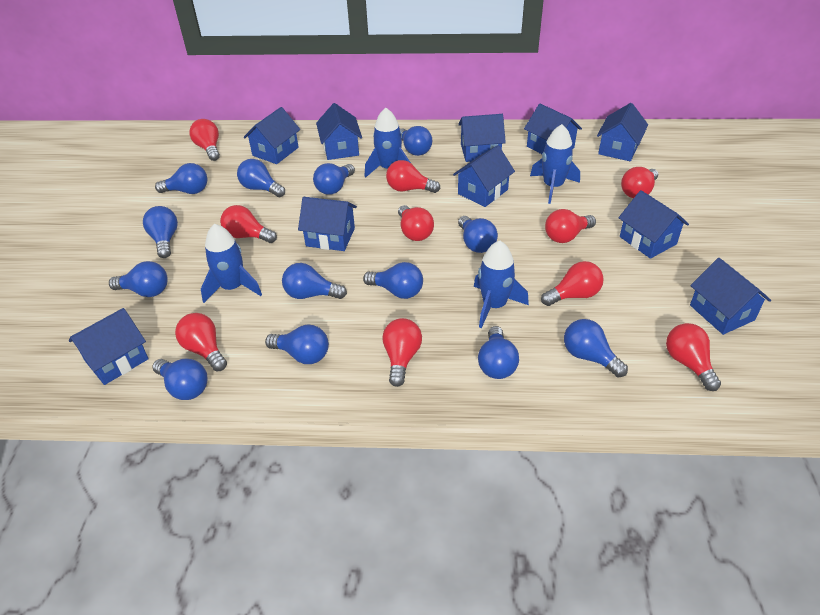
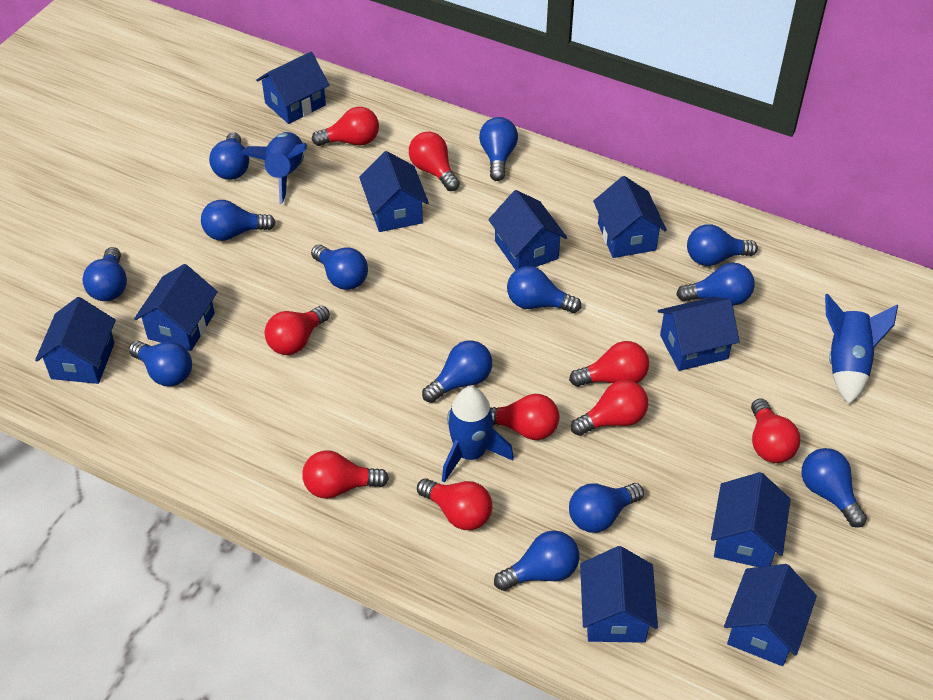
blue rocket: [201,224,262,303] [364,108,411,178] [474,240,529,328] [530,124,580,204] = 4 -> [240,132,307,204] [442,386,514,483] [825,294,898,404] = 3
red light bulb: [175,313,227,371] [189,119,220,161] [220,205,277,243] [382,318,422,387] [386,160,440,193] [398,205,434,241] [541,261,604,306] [545,209,596,243] [621,167,658,198] [666,323,721,391] = 10 -> [265,306,330,355] [302,450,389,499] [312,107,379,146] [409,132,460,191] [417,478,492,530] [490,394,559,440] [569,341,649,387] [571,380,648,436] [751,398,800,463] = 9

